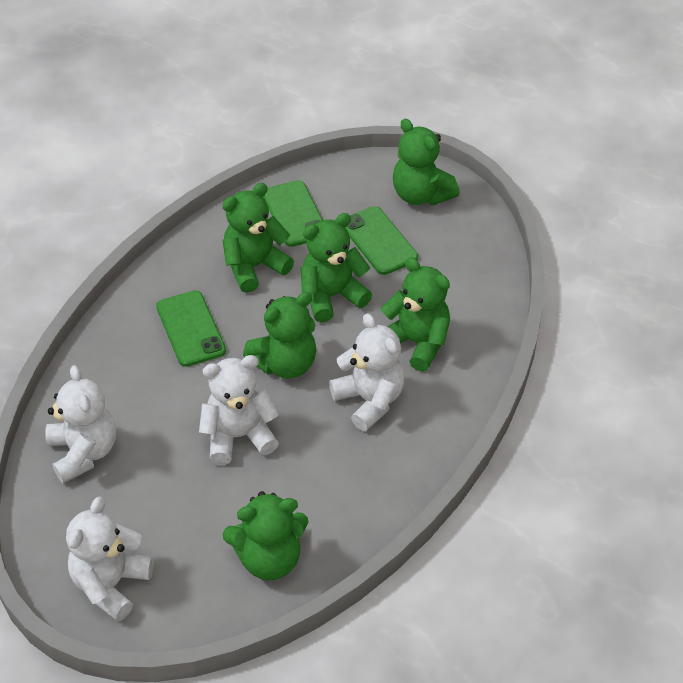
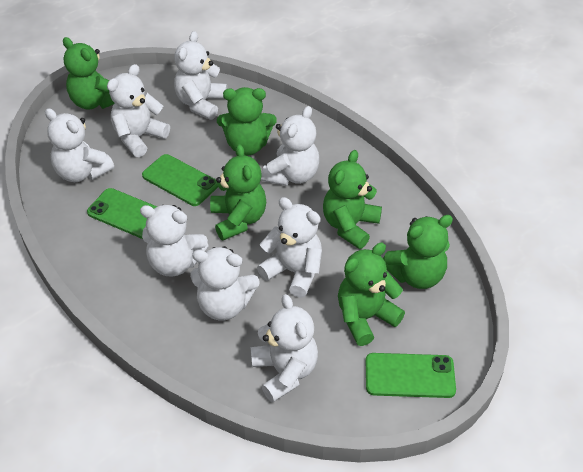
white teddy bear: [45,365,116,483] [66,497,154,622] [199,355,279,465] [329,313,405,431] = 4 -> [45,108,114,182] [107,64,170,157] [140,205,209,277] [174,31,227,120] [190,246,260,320] [251,294,318,402] [257,197,322,298] [261,106,320,186] = 8

